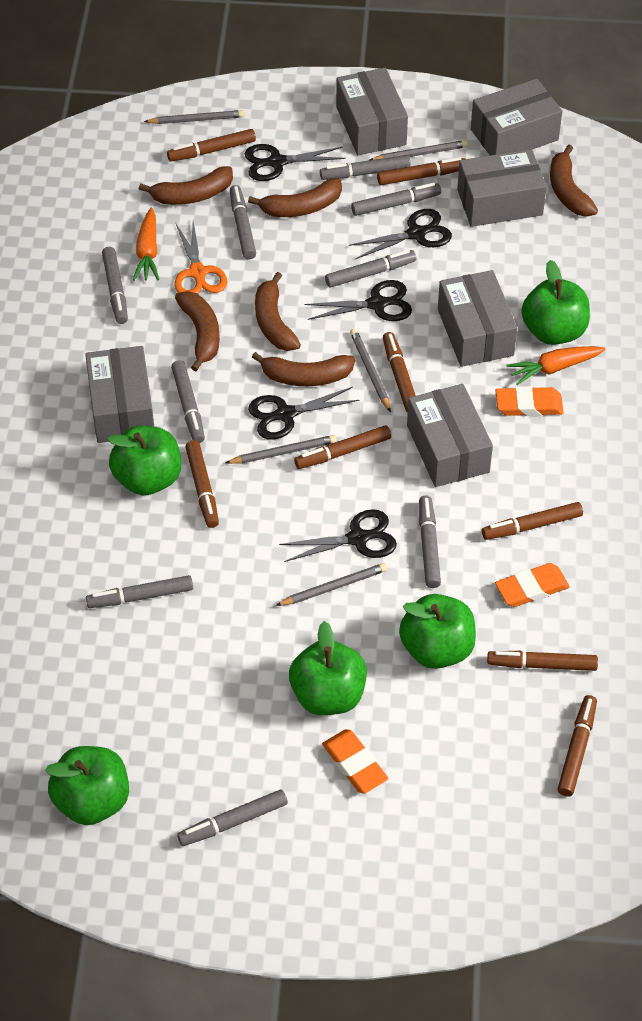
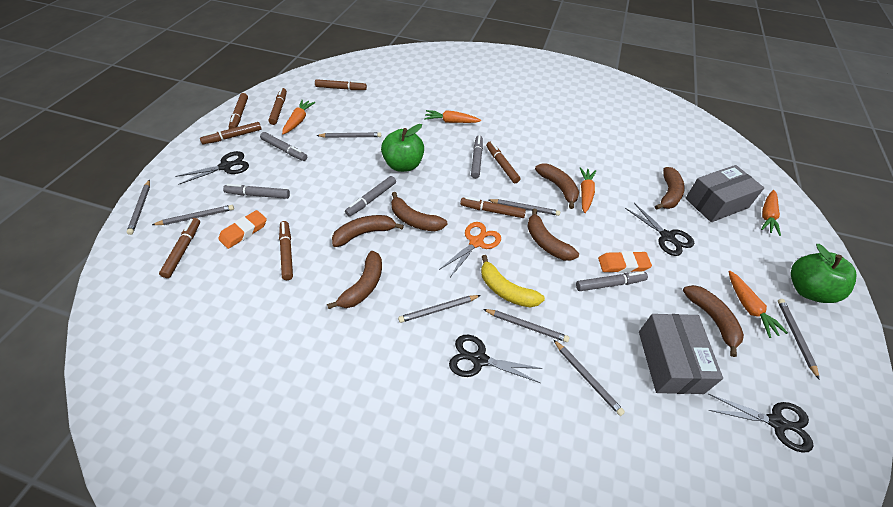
black scissors: [245,144,346,181] [248,387,359,440] [279,509,397,562] [305,280,412,321] [349,209,452,259] = 5 -> [175,151,249,185] [449,335,543,383] [625,203,694,256] [708,394,814,453] = 4
brown banana: [139,166,233,205] [175,291,220,371] [248,178,342,217] [252,352,355,386] [255,272,301,351] [550,145,598,217] = 6 -> [327,251,382,309] [332,215,404,247] [391,192,447,231] [527,209,579,261] [535,164,579,209] [655,167,685,210] [683,285,744,357] = 7
green apple: [45,746,129,825] [107,426,181,495] [289,621,367,715] [399,594,476,669] [521,260,590,345] = 5 -> [381,124,424,172] [791,244,857,303] = 2
grey box: [85,346,154,443] [336,68,408,155] [407,384,493,487] [438,270,518,367] [457,149,547,227] [471,79,562,155] = 6 -> [639,314,723,394] [685,165,764,222] = 2
grey marker: [86,575,193,608] [102,247,128,324] [171,360,205,443] [177,790,288,846] [230,185,256,259] [320,155,411,180] [325,250,416,288] [351,183,441,216] [419,495,441,588] = 9 -> [223,184,290,199] [260,132,307,161] [345,176,396,217] [471,135,483,179] [576,271,648,291] = 5
grey pencil: [144,110,245,124] [225,435,337,464] [276,563,387,606] [350,329,391,412] [370,140,468,160] = 5 -> [127,179,150,235] [152,205,234,225] [316,132,381,138] [398,295,481,323] [483,309,569,342] [489,199,560,216] [553,339,625,416] [778,299,819,379] = 8
orange carrot: [133,208,159,280] [506,346,606,385] = 2 -> [282,100,316,134] [424,110,481,123] [580,167,596,213] [729,271,788,338] [761,190,781,236] = 5
orange eraser: [322,729,388,794] [495,386,564,416] [495,563,570,607] = 3 -> [218,210,267,249] [598,251,652,273] = 2
yellow banana: none = 0 -> [481,255,545,308] = 1

